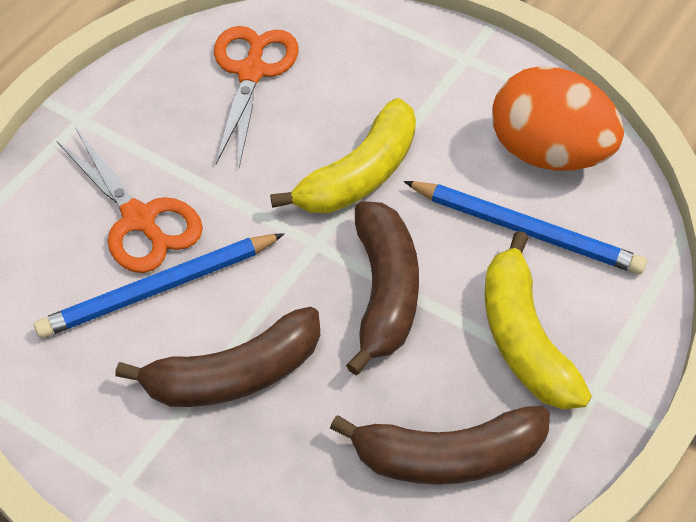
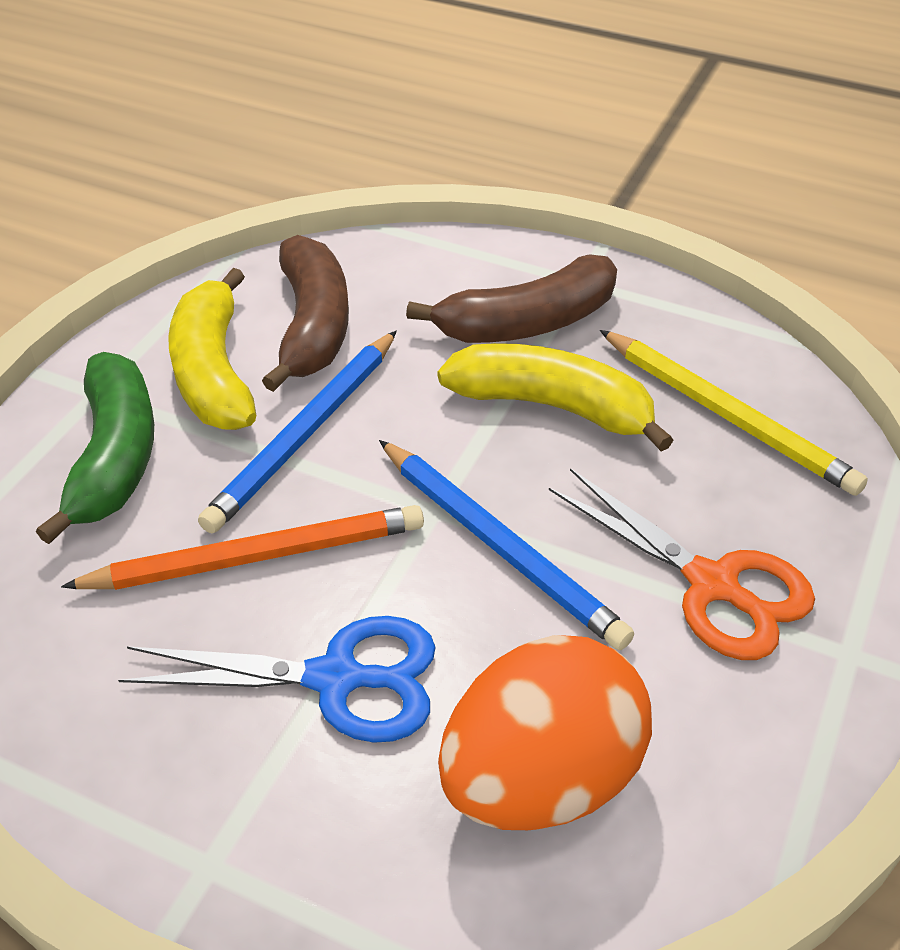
blue scissors: none = 0 -> [118,616,436,743] = 1
brown banana: [115,307,320,407] [330,406,550,485] [346,201,419,375] = 3 -> [262,235,349,392] [406,254,617,343] = 2
green banana: none = 0 -> [36,352,154,544] = 1
orange pencil: none = 0 -> [61,505,424,590] = 1
orange scissors: [57,129,203,273] [214,26,299,168] = 2 -> [549,468,815,660] = 1
yellow pencil: none = 0 -> [600,330,868,496] = 1

